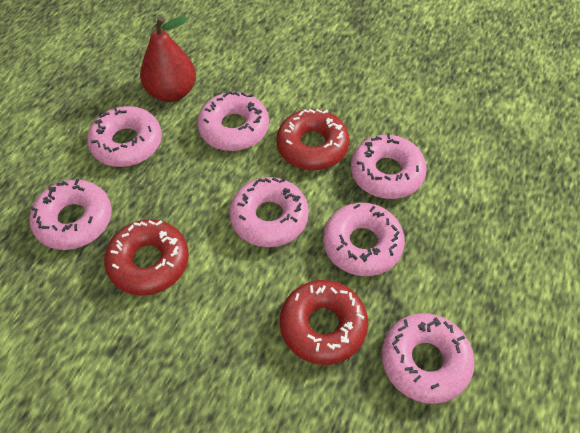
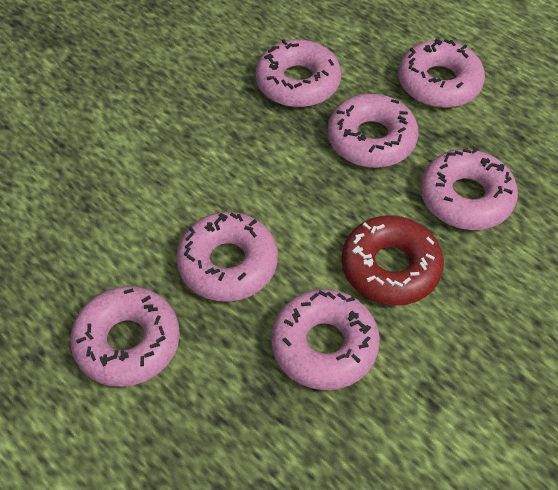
red donut: [104,219,189,296] [276,109,350,170] [280,280,368,365] = 3 -> [341,215,444,306] = 1
red pear: [140,16,196,102] = 1 -> none = 0

